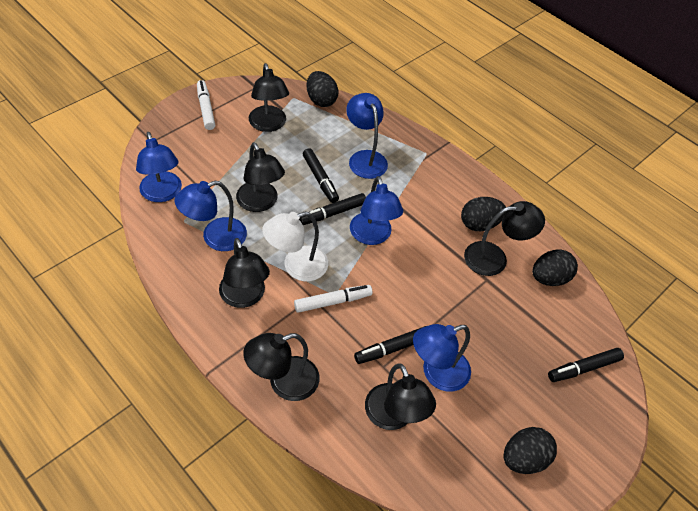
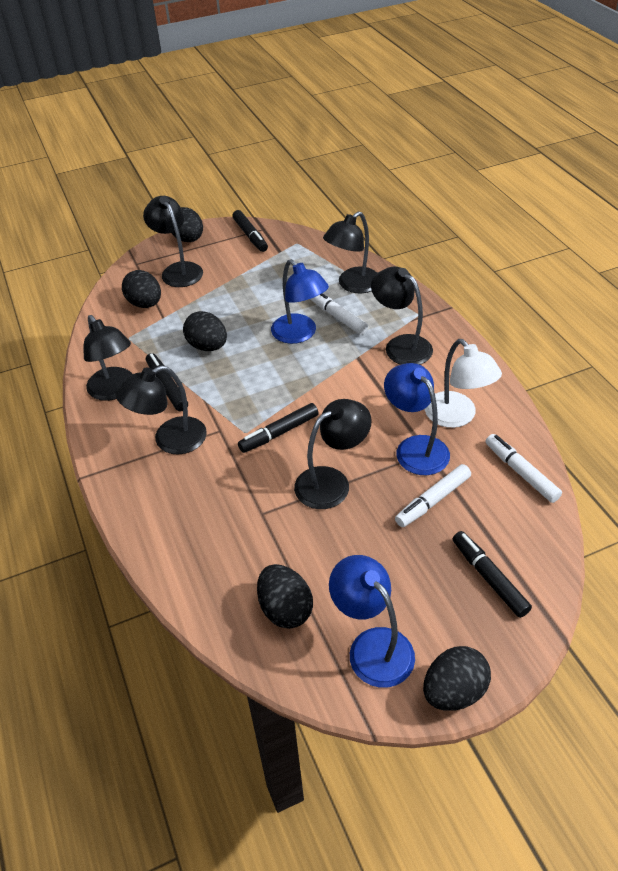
black egg: [306,71,339,107] [461,197,506,231] [503,427,557,474] [532,250,578,286] = 4 -> [122,270,161,308] [172,207,203,242] [183,311,227,351] [257,564,313,629] [423,646,491,711] = 5
blue lamp: [136,132,182,202] [175,181,247,251] [346,93,388,179] [350,176,403,245] [413,324,471,392] = 5 -> [271,259,329,344] [329,555,415,688] [384,363,450,475] = 3
white marker: [197,80,215,130] [294,285,373,313] = 2 -> [311,293,368,335] [395,464,471,527] [486,434,562,503] = 3

